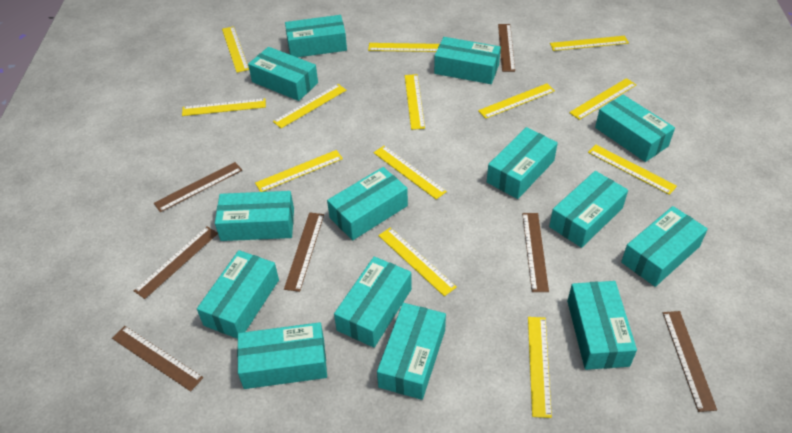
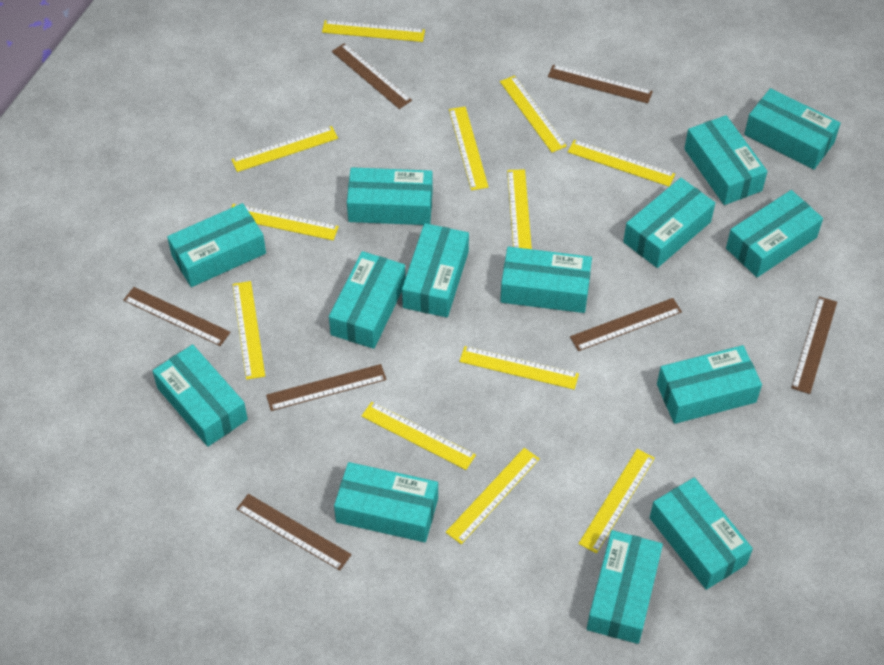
yellow ruler: [182,98,266,116] [222,26,249,73] [255,150,343,192] [273,84,346,128] [368,43,439,52] [373,146,447,199] [378,227,457,296] [405,74,425,130] [478,84,555,119] [528,317,552,418] [550,36,629,51] [569,78,636,120] [588,145,677,195] = 13 -> [231,126,338,172] [231,204,339,240] [233,281,265,380] [322,20,425,42] [361,402,476,470] [446,448,540,544] [449,107,489,190] [459,346,579,390] [500,75,567,153] [507,169,532,249] [568,140,675,187] [579,449,655,554] = 12

